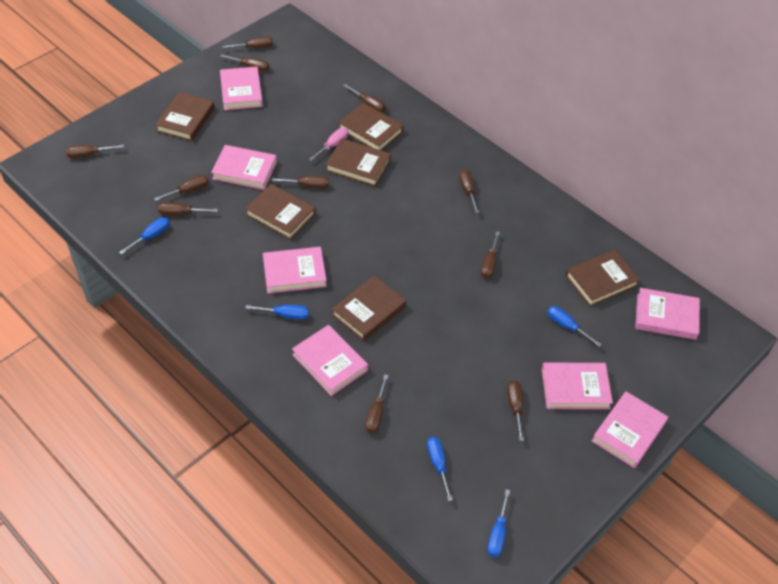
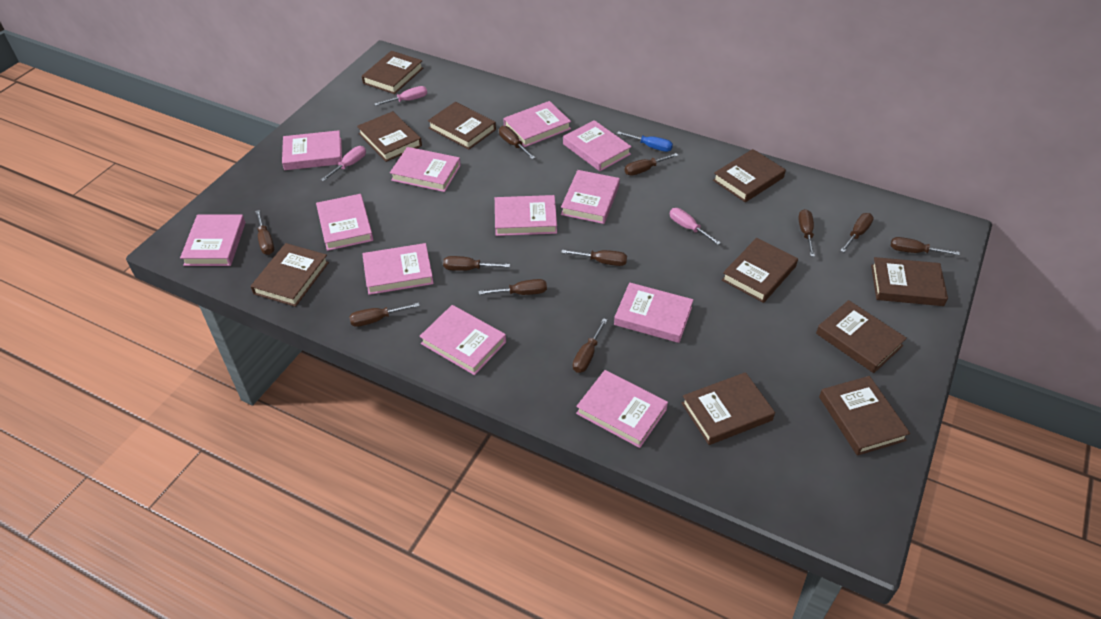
blue screwdriver: [119,217,170,254] [245,305,309,320] [427,437,453,501] [487,489,510,557] [548,306,602,347] = 5 -> [617,131,673,152] = 1
brown book: [155,92,215,141] [245,184,316,240] [326,139,391,187] [332,275,406,341] [338,102,403,151] [565,250,640,307] = 6 -> [251,243,329,307] [357,111,422,162] [362,51,423,94] [428,102,496,150] [681,372,775,445] [713,149,786,202] [722,238,798,303] [816,300,907,373] [819,376,910,456] [871,257,948,306] = 10
pink book: [211,145,277,190] [220,67,263,110] [263,247,327,293] [292,325,368,396] [542,363,613,409] [592,391,668,468] [635,288,700,340] = 7 -> [180,215,245,266] [282,130,342,170] [316,194,373,251] [362,243,434,295] [390,147,461,192] [419,305,506,375] [495,195,557,236] [503,101,571,147] [561,170,620,224] [563,120,632,171] [576,370,668,448] [614,283,693,343] = 12
pink screwdriver: [309,128,348,161] = 1 -> [321,146,366,181] [374,86,427,106] [670,208,721,245] = 3

